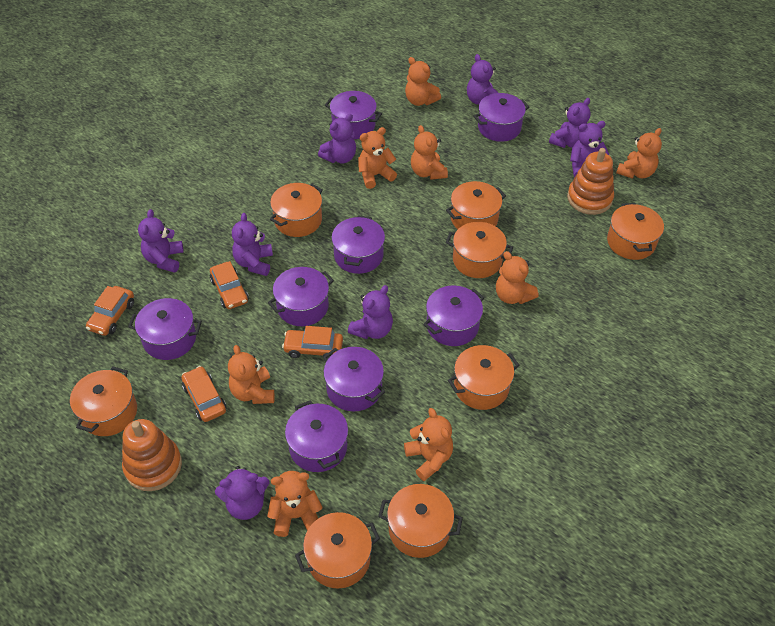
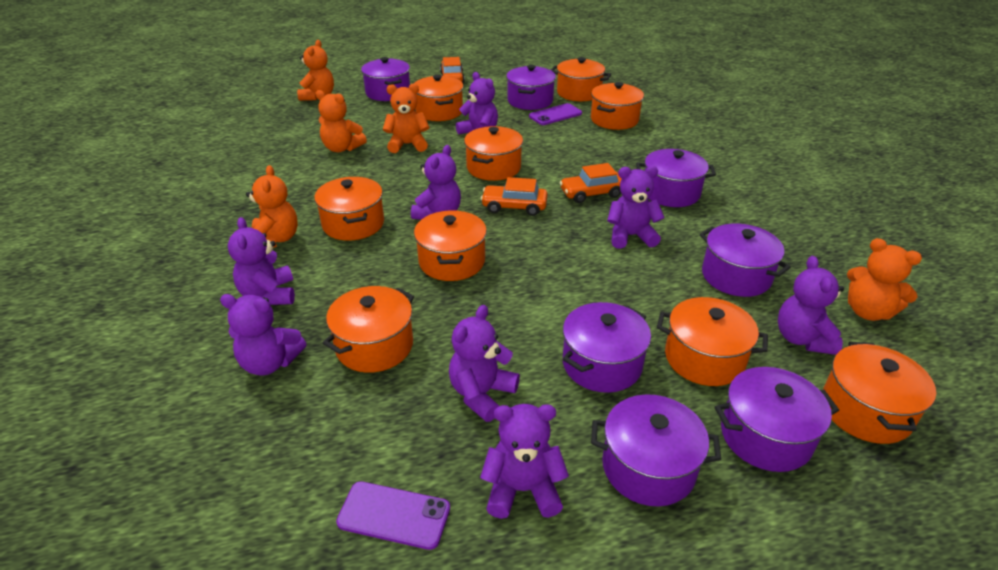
orange car: [86,286,134,336] [181,366,227,422] [210,261,249,309] [282,326,343,360] = 4 -> [440,57,465,84] [481,177,548,216] [560,163,622,203] = 3
orange pot: [70,367,137,436] [270,183,323,237] [295,512,380,589] [378,484,463,558] [446,181,506,229] [446,222,513,278] [448,345,519,410] [607,203,664,260] = 8 -> [314,177,384,241] [323,286,414,373] [414,210,487,281] [415,75,463,121] [464,126,523,181] [551,57,611,101] [591,82,644,130] [657,297,768,386] [823,342,936,444] = 9
orange stacking toy: [122,419,182,491] [567,148,614,215] = 2 -> none = 0
orange teddy bear: [228,345,275,404] [267,471,323,537] [358,127,397,189] [404,408,453,481] [405,57,441,106] [411,125,448,180] [496,251,538,304] [616,128,662,179] = 8 -> [246,165,298,248] [297,40,334,101] [315,90,367,152] [383,83,429,153] [847,238,922,321] = 5
purple phone: none = 0 -> [336,481,450,550] [529,103,582,125] = 2
purple pot: [128,298,202,360] [268,267,334,326] [285,400,348,472] [323,347,385,412] [325,91,382,139] [331,215,385,274] [423,286,484,346] [473,93,529,142] = 8 -> [361,57,410,101] [506,65,556,110] [563,302,651,393] [591,394,721,506] [636,149,716,207] [700,223,791,297] [715,367,839,472] = 7

